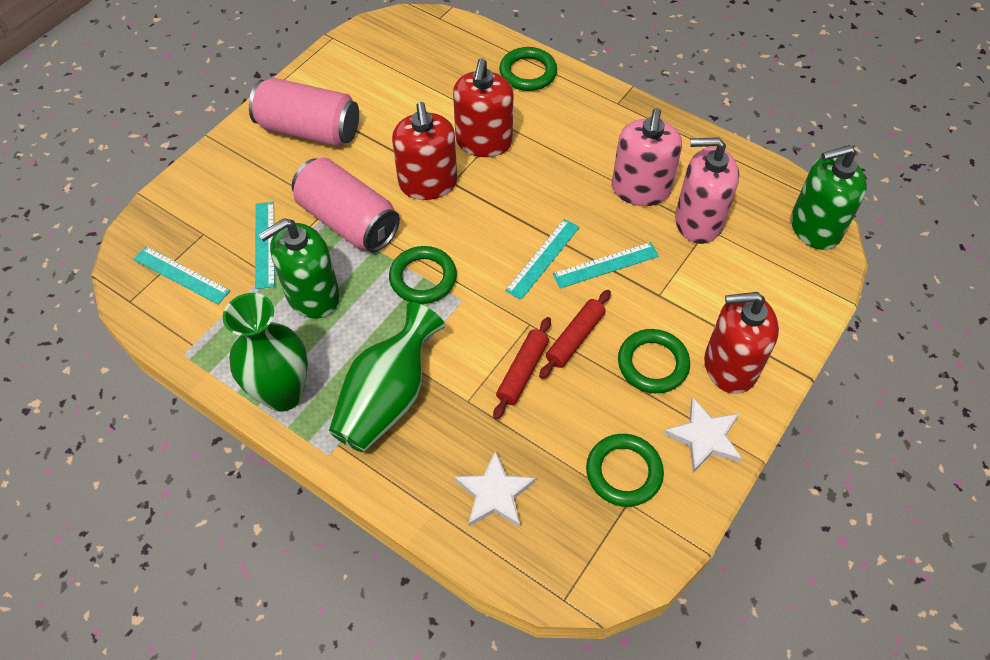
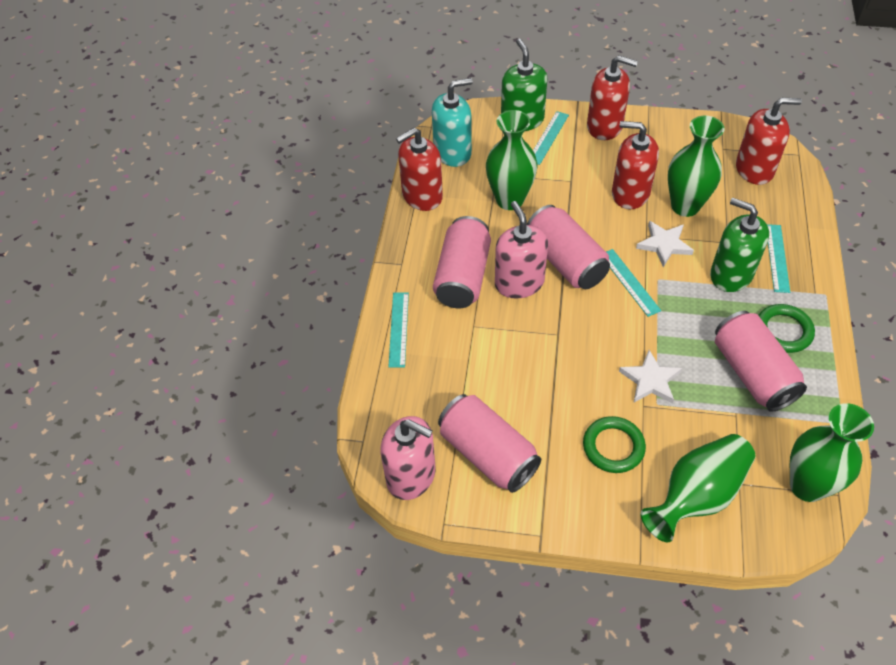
green ring: [389,246,457,304] [499,47,557,91] [586,434,664,507] [618,329,690,393] = 4 -> [583,416,646,473] [758,304,815,353] = 2
green vase: [223,293,308,412] [329,302,445,452] = 2 -> [486,110,537,210] [641,434,756,543] [668,116,725,217] [790,403,874,502] = 4
pink can: [249,78,359,147] [292,158,400,252] = 2 -> [433,216,491,308] [438,394,541,493] [527,205,610,289] [715,311,807,412] = 4
red rolling pin: [493,317,551,420] [539,290,611,379] = 2 -> none = 0
red soap dispenser: [392,102,457,200] [453,58,513,157] [704,292,779,394] = 3 -> [396,128,443,211] [587,55,638,140] [612,121,659,209] [736,98,802,185] = 4
turquoise soap dispenser: none = 0 -> [432,78,473,167] = 1

